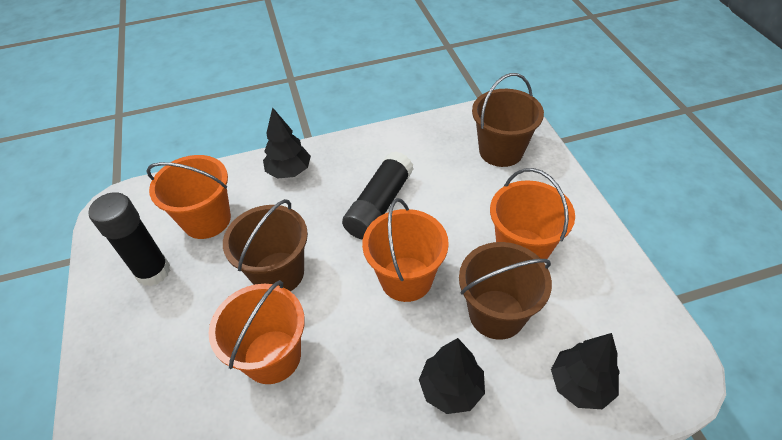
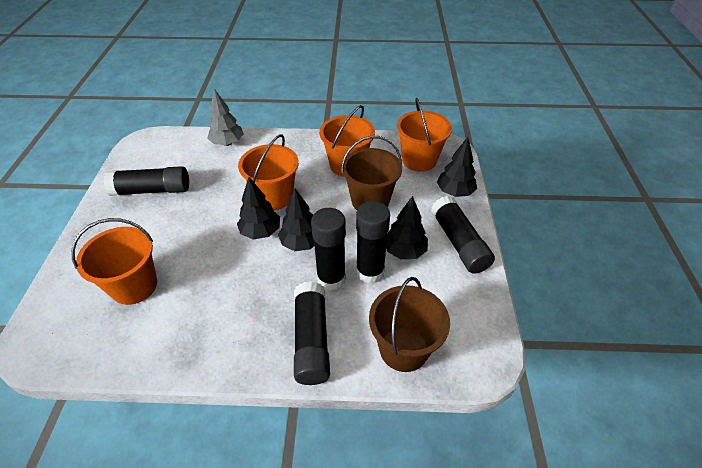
black glue stick: [88,192,170,286] [342,151,413,240] = 2 -> [103,166,189,196] [294,281,330,385] [311,208,346,291] [356,201,390,284] [431,196,495,274] = 5
black tree: [263,107,311,179] [419,338,485,414] [551,333,620,409] = 3 -> [237,177,280,240] [278,188,315,251] [386,196,428,259] [437,137,477,197] = 4
brown bucket: [223,199,308,291] [459,242,552,340] [472,73,544,167] = 3 -> [341,136,402,210] [369,277,450,372] = 2
grey tree: none = 0 -> [207,89,244,146] = 1

